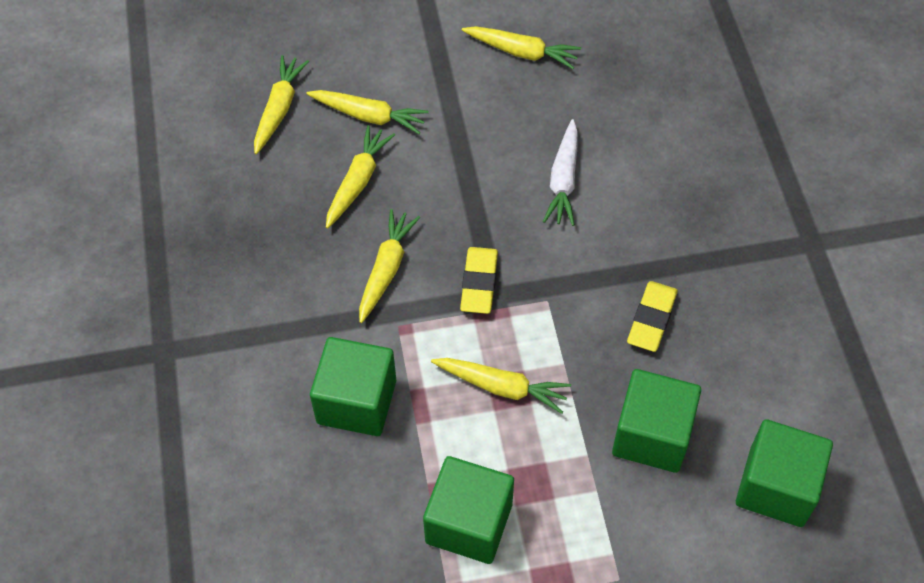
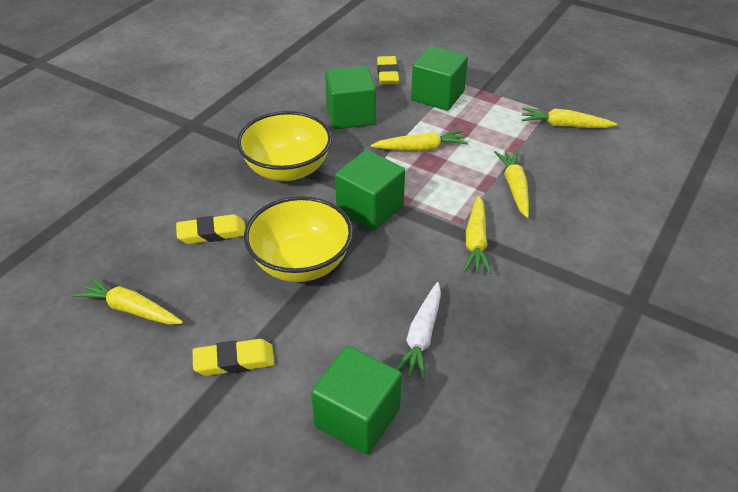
yellow bowl: none = 0 -> [237,111,332,181] [244,196,353,282] = 2
yellow carrot: [254,55,309,154] [306,90,429,134] [326,125,395,229] [359,209,420,323] [431,358,571,414] [462,26,581,69] = 6 -> [73,276,183,325] [371,130,468,151] [463,196,491,274] [494,150,529,218] [522,108,617,128] = 5
yellow eraser: [460,247,498,314] [627,281,678,352] = 2 -> [176,214,245,244] [193,339,275,376] [377,56,399,85] = 3

